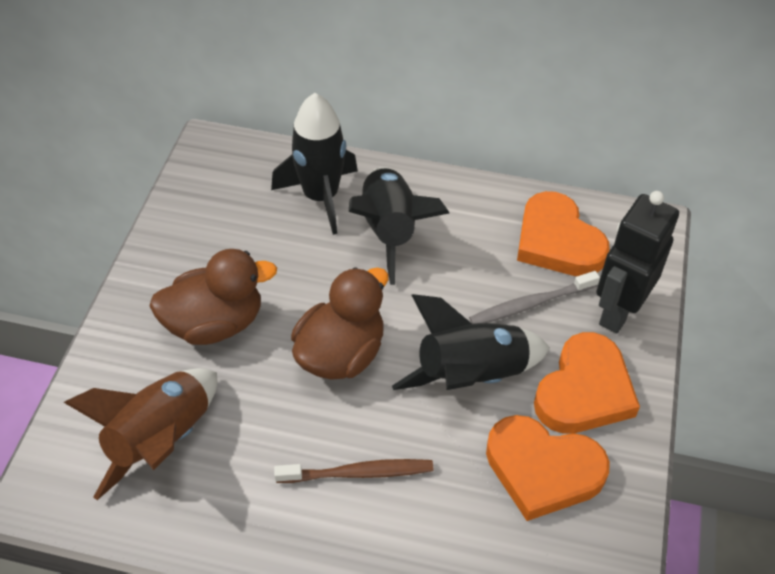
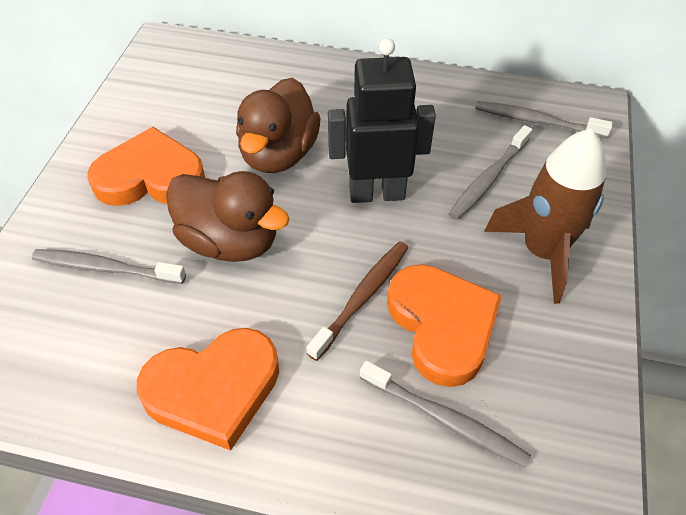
black rocket: [271,93,358,235] [349,167,449,285] [392,294,550,390] = 3 -> none = 0
grey toothbrush: [469,271,600,324] = 1 -> [32,249,186,284] [360,361,531,468] [449,125,532,220] [475,101,613,138] = 4

